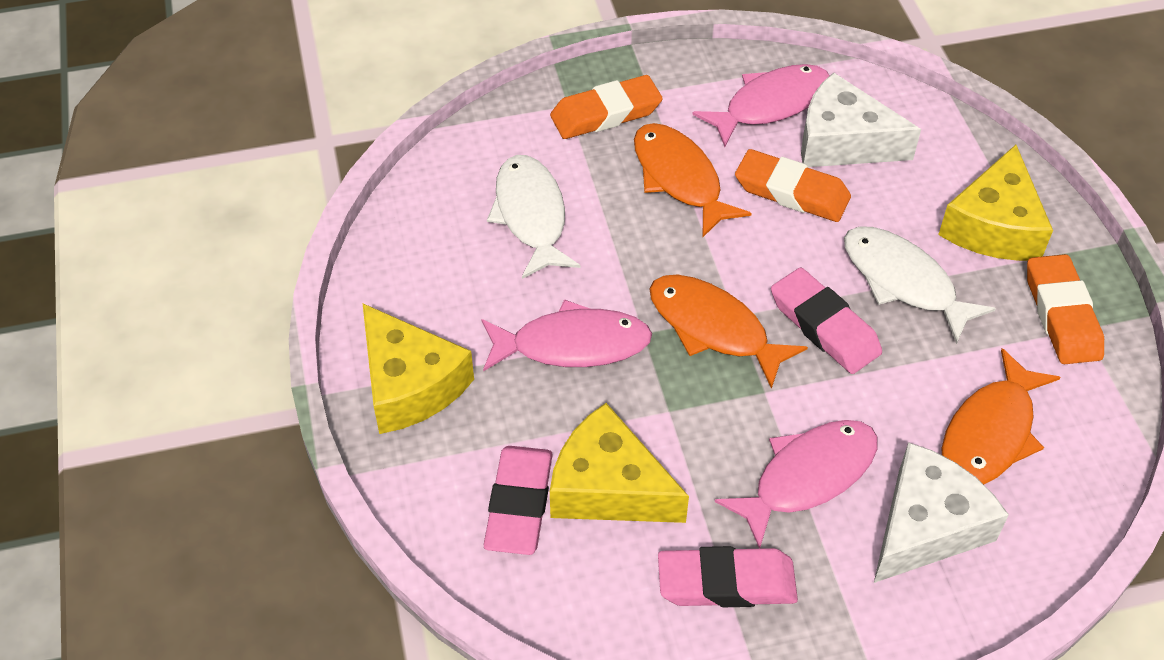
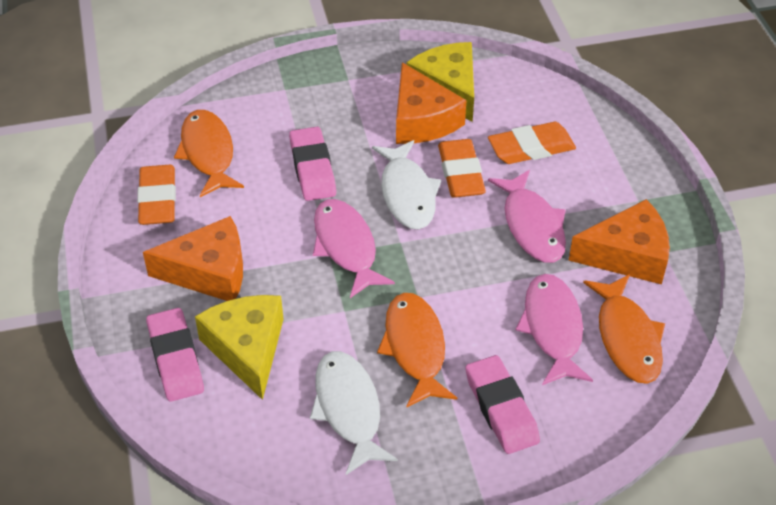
orange cheese: none = 0 -> [143,216,243,301] [396,62,466,144] [568,199,670,285] = 3
white cheese: [801,73,921,167] [874,442,1009,583] = 2 -> none = 0
yellow cheese: [362,303,474,434] [550,403,689,523] [938,145,1053,261] = 3 -> [195,295,283,400] [406,42,474,122] = 2

